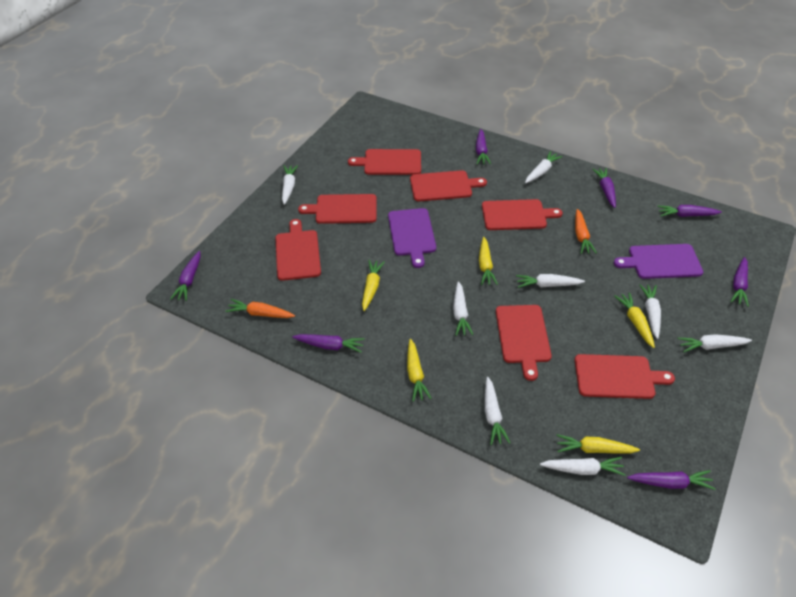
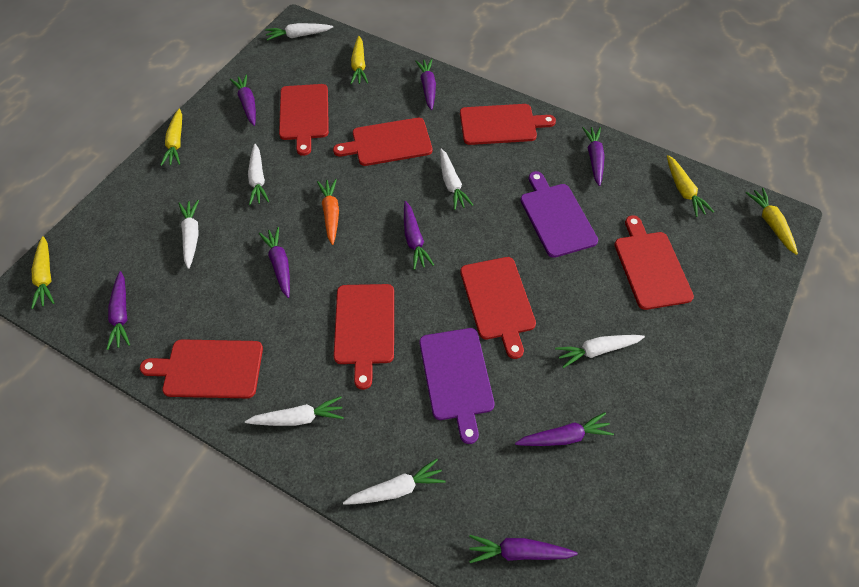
orange carrot: [226,299,295,318] [575,209,597,254] = 2 -> [317,179,339,245] = 1
purple carrot: [170,251,201,301] [292,334,365,353] [476,129,491,164] [592,168,616,208] [627,470,716,490] [657,205,722,217] [730,257,749,307] = 7 -> [106,271,130,350] [230,74,256,126] [259,227,290,298] [404,201,434,270] [415,59,436,110] [469,535,578,563] [515,412,614,446] [582,127,605,186] = 8
white carrot: [282,165,298,205] [453,281,473,336] [485,377,510,445] [516,274,585,288] [525,151,563,183] [540,457,626,476] [639,284,661,339] [678,334,752,352] = 8 -> [178,200,199,269] [245,396,344,426] [248,144,269,205] [265,23,333,41] [343,459,446,505] [440,149,473,210] [555,335,645,368] = 7

